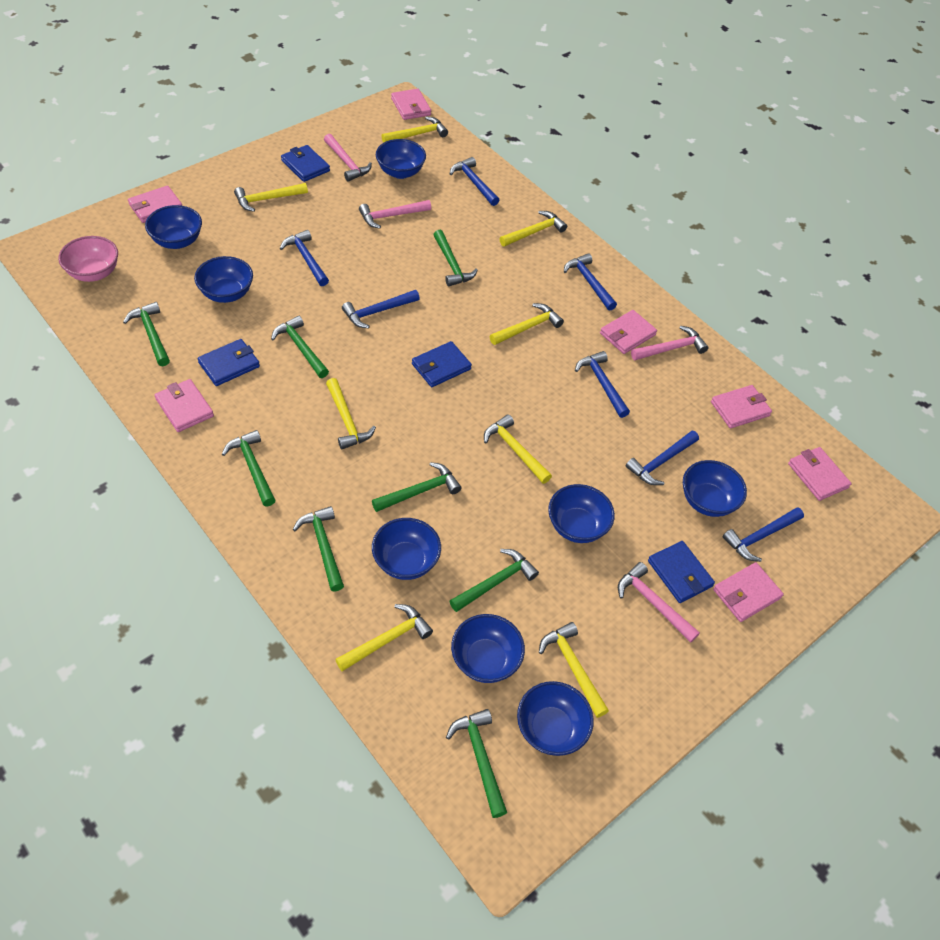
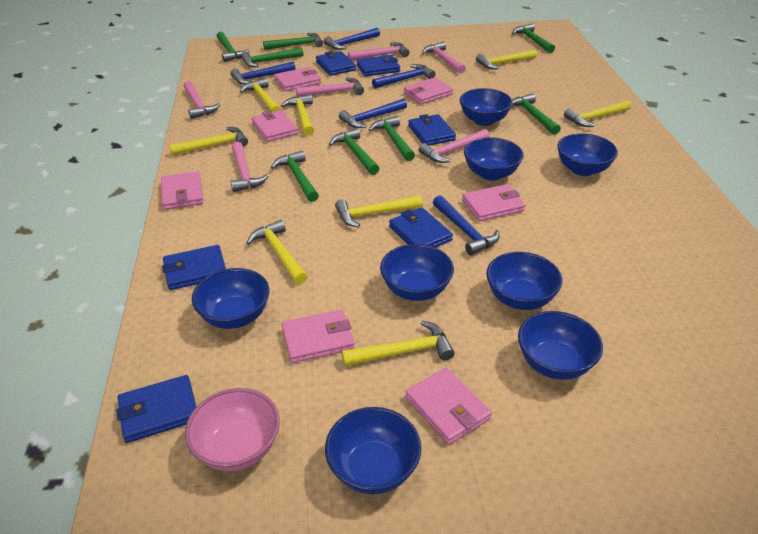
blue hammer: [280,230,329,286] [342,290,420,329] [450,157,500,206] [564,253,617,311] [575,351,630,418] [626,431,699,485] [722,507,804,562] = 7 -> [230,62,296,85] [324,28,380,50] [339,98,407,128] [372,64,435,89] [433,196,499,255] = 5
blue wallet: [198,339,260,386] [281,145,330,182] [412,341,472,387] [648,541,715,603] = 4 -> [116,375,196,443] [162,245,226,290] [316,51,356,76] [357,55,400,77] [389,207,453,248] [408,114,456,146] = 6
pink hammer: [324,134,372,182] [359,200,431,229] [618,562,700,643] [631,326,708,360] = 4 -> [183,81,220,119] [231,142,269,192] [296,78,364,97] [348,42,410,61] [419,129,489,163] [422,42,466,74] = 6

